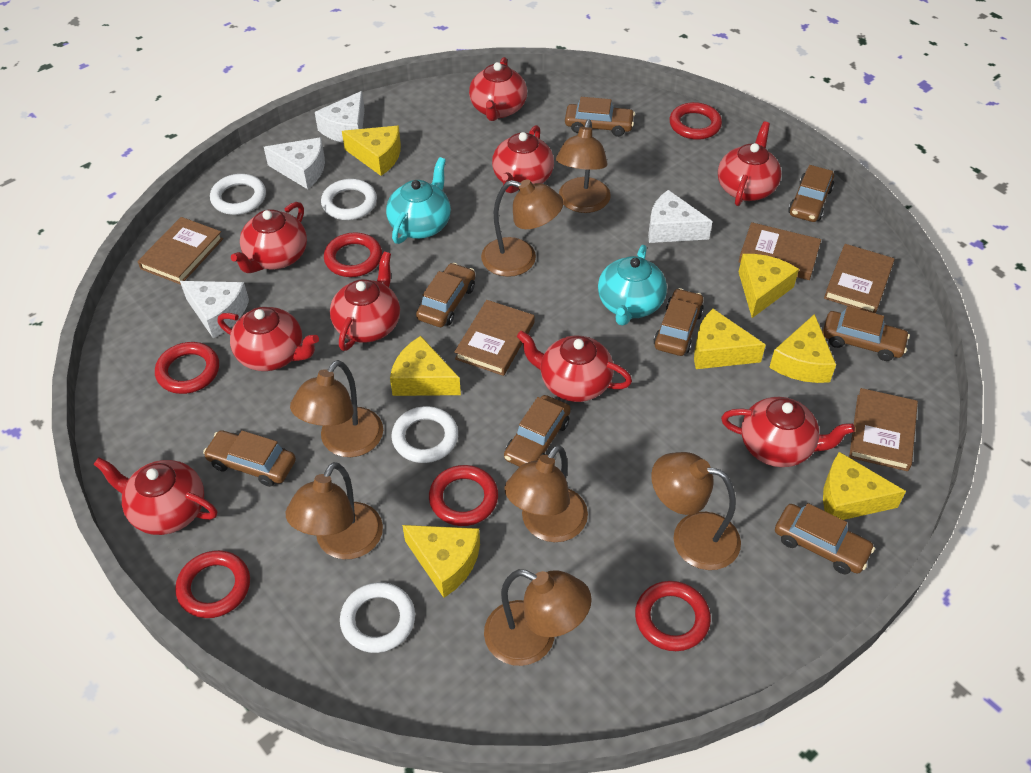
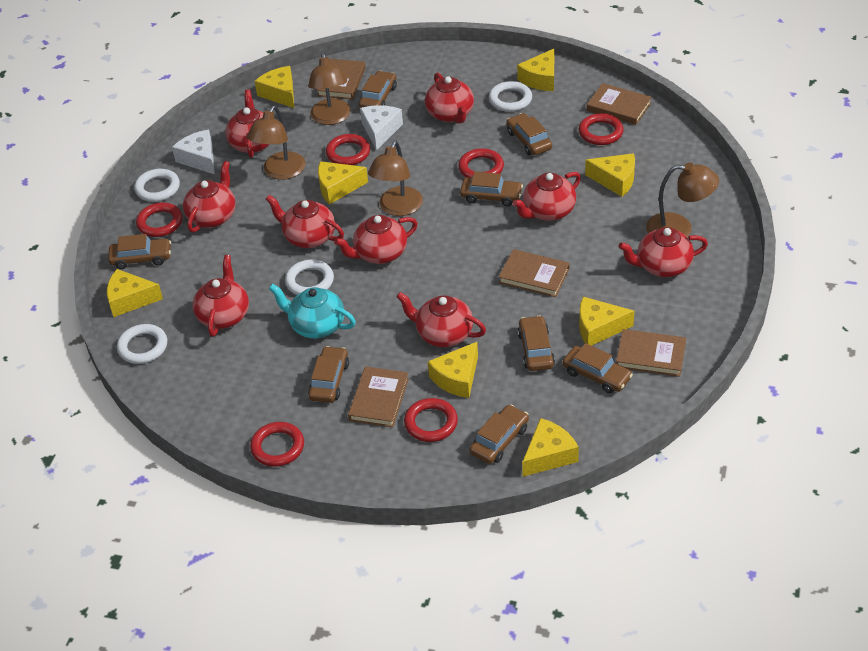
brown lamp: [286,462,383,559] [290,360,383,457] [481,179,564,277] [484,569,592,666] [505,445,588,542] [556,119,611,213] [651,452,741,570] = 7 -> [247,106,305,180] [308,52,351,125] [368,141,423,216] [646,162,719,237] = 4
turquoise teapot: [386,157,451,244] [598,245,667,326] = 2 -> [269,284,356,339] = 1
white cheese: [180,281,249,338] [264,137,325,189] [315,91,365,143] [648,190,713,243] = 4 -> [172,130,215,174] [360,105,403,150] = 2
yellow cheese: [342,126,401,176] [390,336,461,396] [402,525,480,598] [694,309,766,369] [739,254,799,318] [769,314,836,383] [823,452,906,520] = 7 -> [107,269,163,317] [255,66,294,108] [318,161,368,204] [428,342,478,398] [517,49,554,91] [522,418,579,477] [579,297,634,346] [585,153,635,197] = 8

